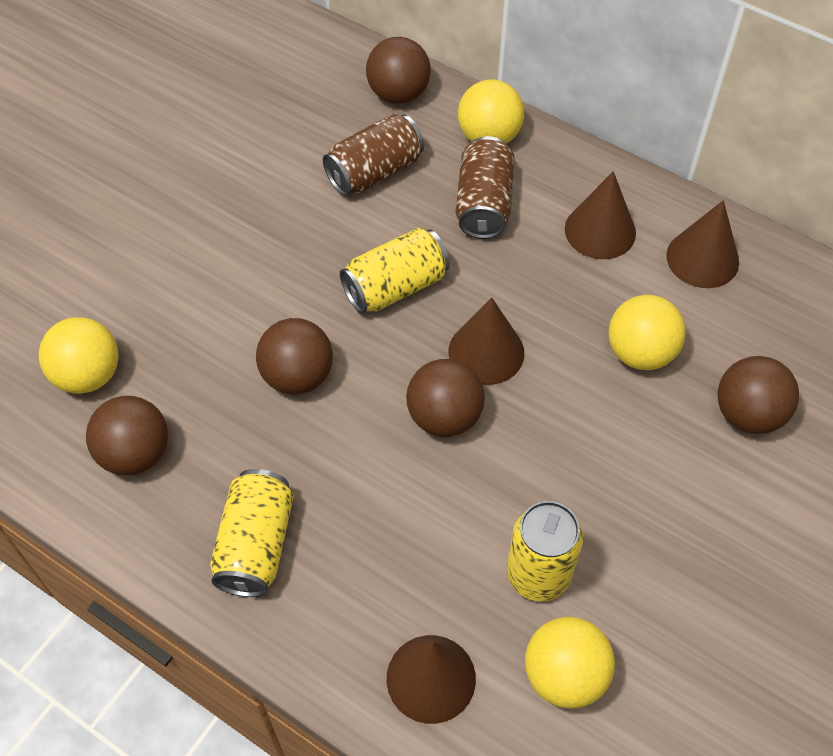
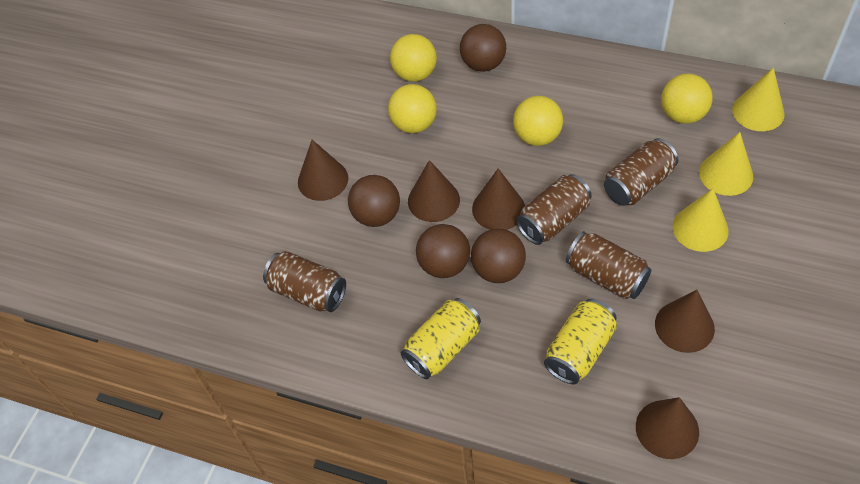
brown ball: [86,396,168,475] [256,318,333,395] [366,37,431,104] [406,359,485,437] [717,356,799,434] = 5 -> [348,175,400,227] [416,224,470,278] [460,24,506,72] [471,229,526,283] = 4
brown can: [323,113,424,196] [456,136,515,239] = 2 -> [263,251,346,312] [516,174,592,245] [566,231,651,299] [604,138,678,206] = 4
brown cone: [387,635,476,724] [449,297,524,385] [565,171,636,259] [666,200,739,288] = 4 -> [298,140,348,201] [408,160,460,222] [472,168,525,230] [636,397,699,459] [655,290,715,353] = 5
yellow can: [210,469,294,597] [340,228,450,314] [507,501,583,602] = 3 -> [401,298,481,379] [544,299,617,384] = 2
yellow cone: none = 0 -> [672,188,729,252] [699,132,753,196] [732,68,785,131] = 3

